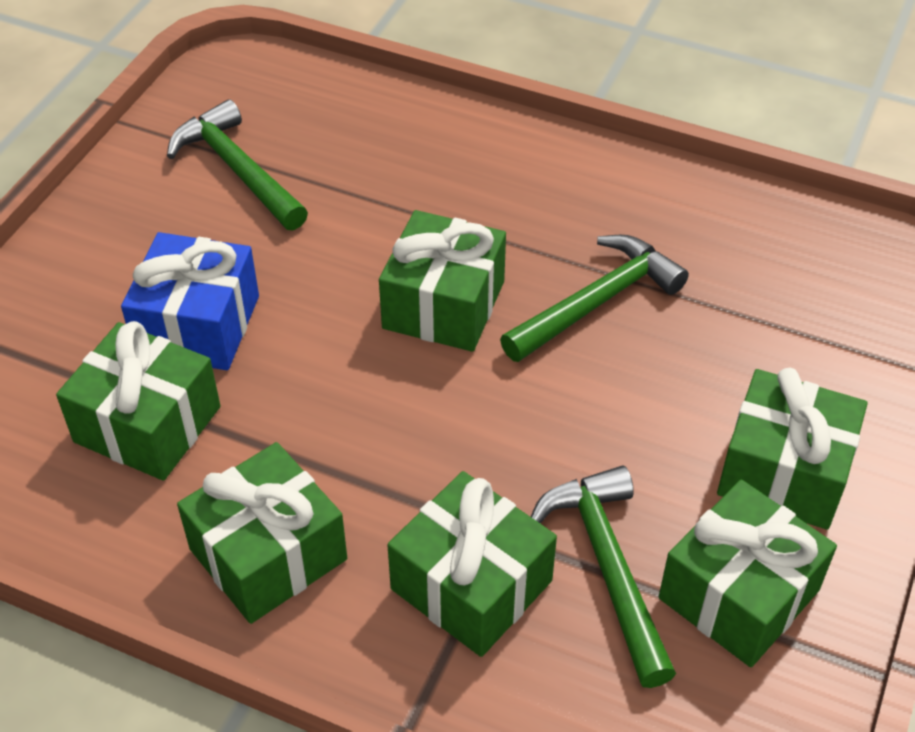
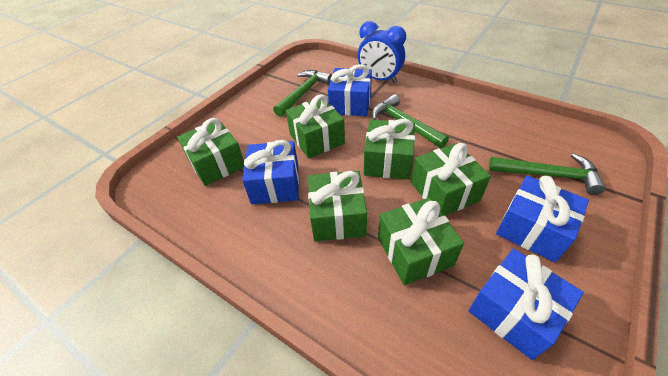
blue clock: none = 0 -> [358,21,406,83] = 1
blue gift: [121,232,259,370] = 1 -> [242,140,299,204] [328,64,372,116] [469,249,584,360] [496,176,589,263] = 4

